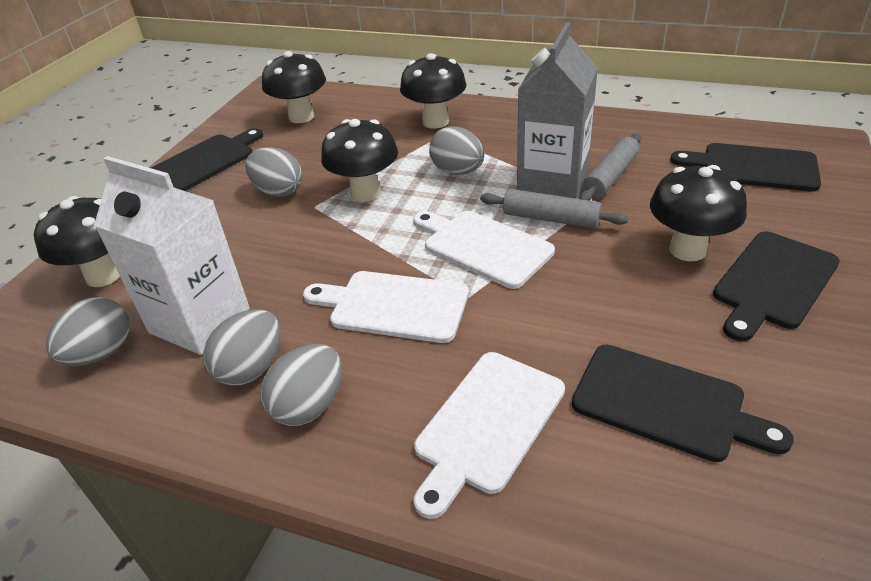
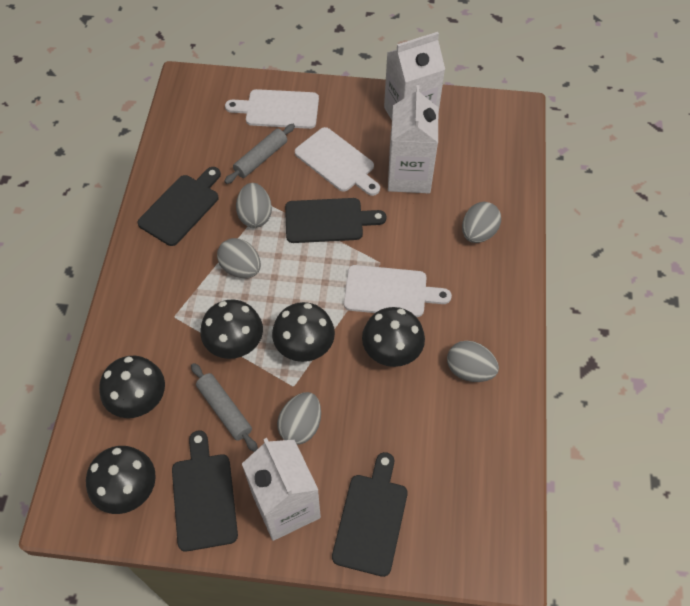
grey carton: [517,22,598,199] = 1 -> none = 0
white carton: [94,156,250,355] = 1 -> [242,438,321,541] [384,32,445,120] [388,85,438,193] = 3

